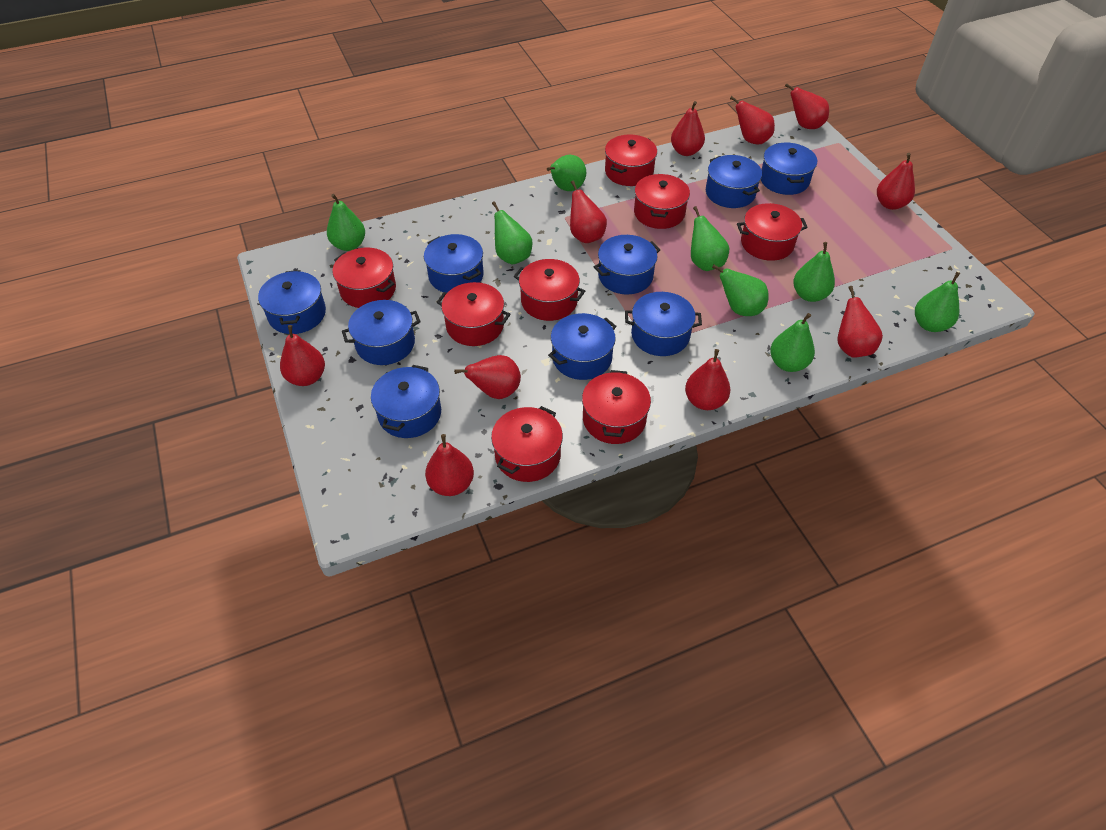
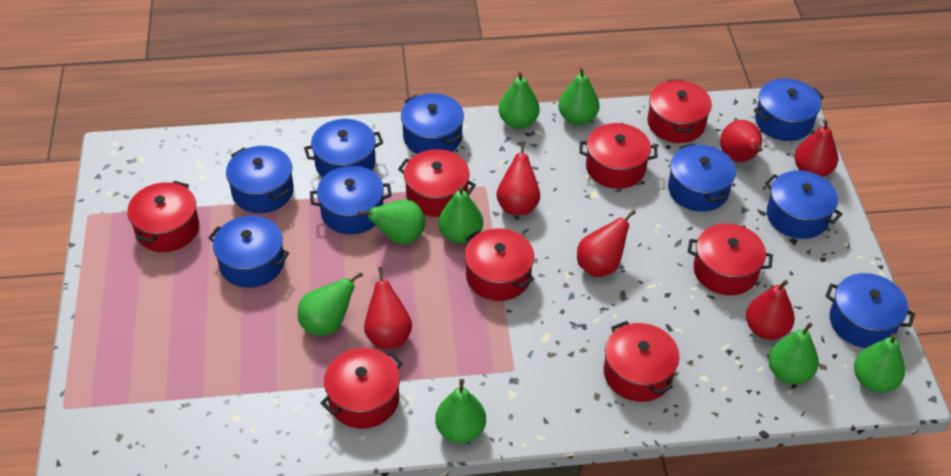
red pear: [280,325,325,386] [425,434,474,496] [454,355,521,399] [570,180,607,243] [671,101,705,156] [685,349,730,410] [730,96,775,144] [785,83,829,129] [837,286,883,358] [877,153,915,210] = 10 -> [364,267,412,349] [496,141,540,215] [577,210,636,277] [720,120,763,162] [746,280,795,340] [794,119,838,177] = 6

